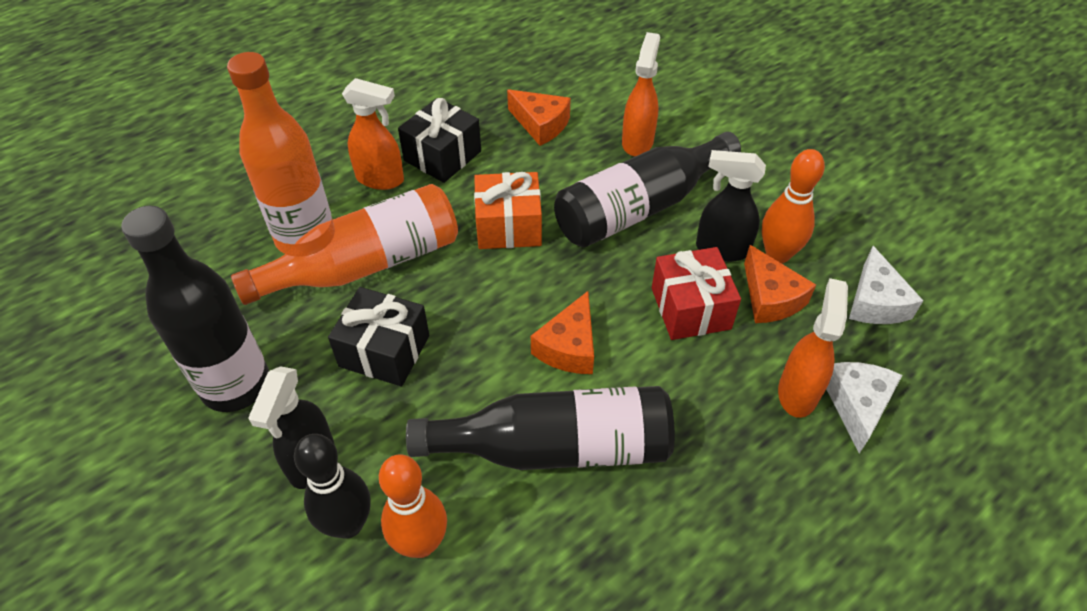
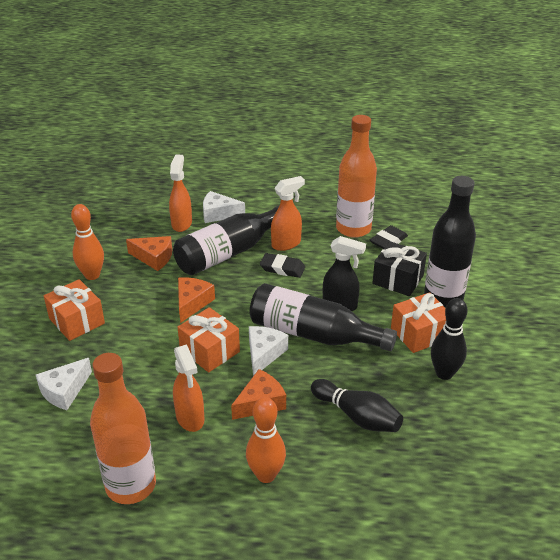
black bowling pin: [294,434,371,539] = 1 -> [311,379,403,432] [431,298,468,380] = 2
black eraser: none = 0 -> [260,253,305,278] [370,225,408,249] = 2
black gift: [328,287,429,386] [398,98,481,183] = 2 -> [372,241,427,296] = 1
black spray bottle: [248,366,334,489] [696,150,766,262] = 2 -> [323,236,366,311] = 1
orange gift: [474,172,542,249] = 1 -> [44,279,105,341] [178,307,240,372] [391,292,446,353] = 3
red gift: [652,247,741,340] = 1 -> none = 0
white cheese: [826,362,902,454] [849,246,923,324] = 2 -> [36,358,92,410] [203,191,245,223] [249,326,288,376] = 3

